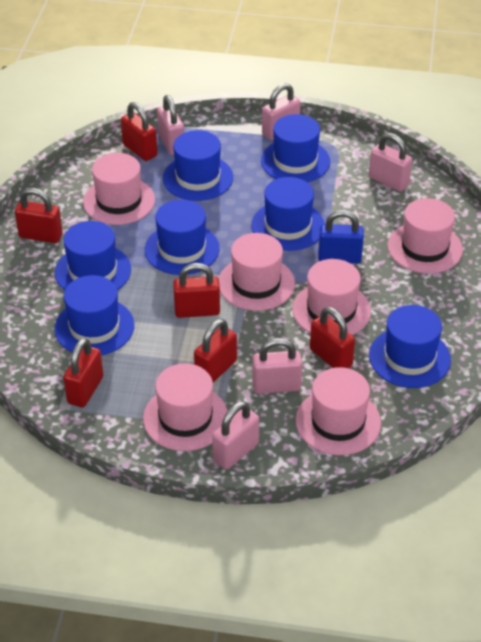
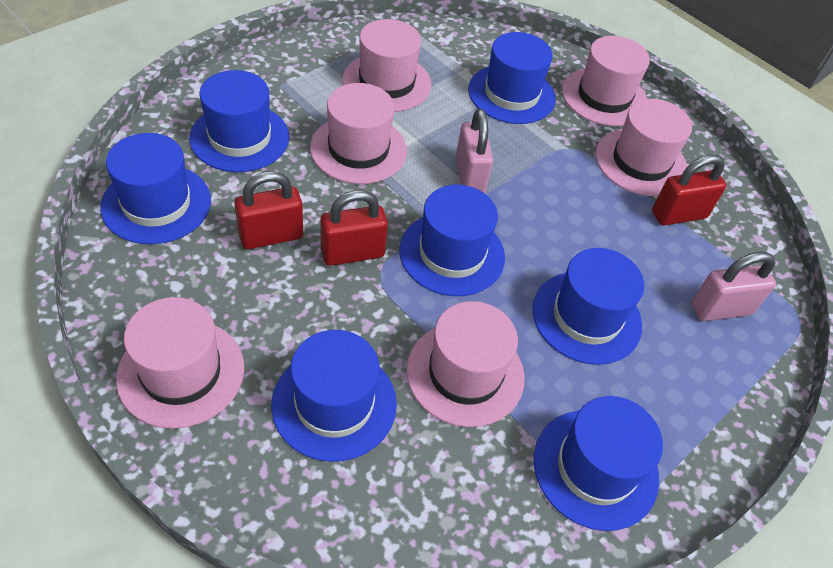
blue padlock: [318,210,364,264] = 1 -> none = 0
pink padlock: [157,95,184,155] [212,401,259,470] [252,338,302,394] [262,83,301,140] [369,133,412,192] = 5 -> [456,109,493,193] [691,252,776,321] = 2
red padlock: [15,188,63,243] [63,338,103,408] [121,102,158,161] [173,263,220,318] [194,319,237,382] [310,307,355,368] = 6 -> [234,171,303,249] [321,190,388,266] [652,155,726,226] = 3

